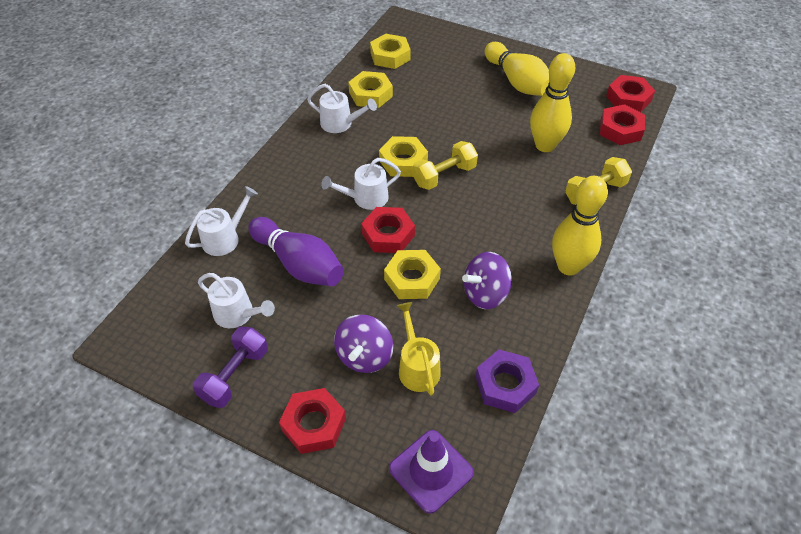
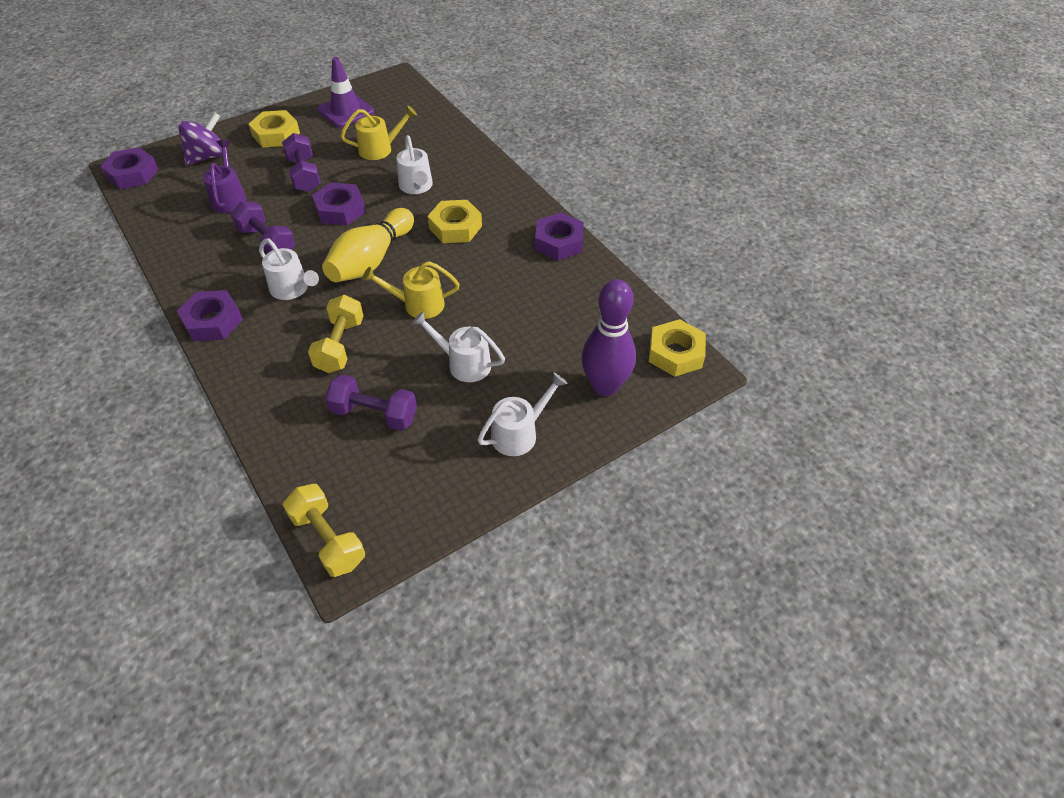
purple dumbbell: [193,326,268,408] = 1 -> [231,202,295,254] [282,133,321,192] [325,374,417,431] = 3
purple nut: [475,349,539,413] = 1 -> [100,147,159,189] [177,290,243,341] [312,182,366,226] [535,213,584,260] = 4
purple spinning top: [334,315,393,373] [462,252,512,309] = 2 -> [178,112,222,165] = 1
purple watering can: none = 0 -> [203,140,247,213] = 1
red nut: [279,388,346,454] [361,207,415,253] [600,104,645,145] [606,75,655,112] = 4 -> none = 0
yellow bowling pin: [485,42,550,96] [530,53,575,152] [552,176,608,275] = 3 -> [322,208,414,282] = 1
yellow nut: [348,71,393,108] [370,34,411,69] [379,136,428,177] [384,250,441,299] = 4 -> [249,110,300,148] [428,200,482,243] [649,319,706,377] = 3
yellow watering can: [397,302,441,396] = 1 -> [341,105,417,160] [362,261,460,319] = 2

